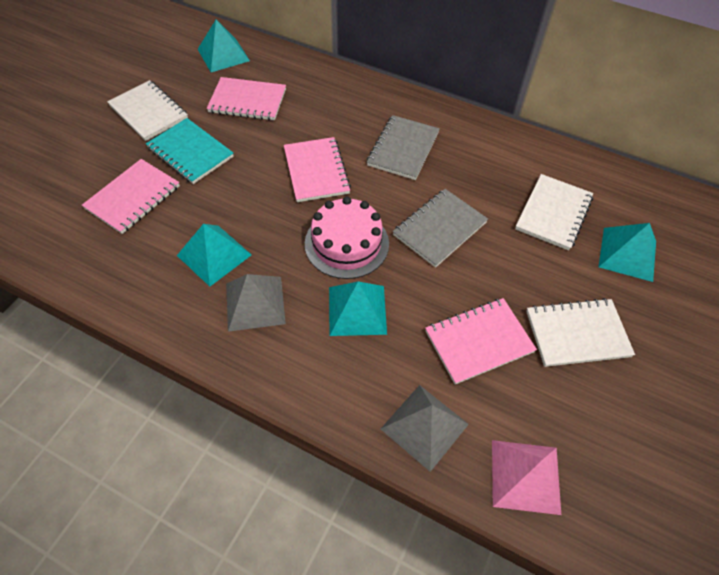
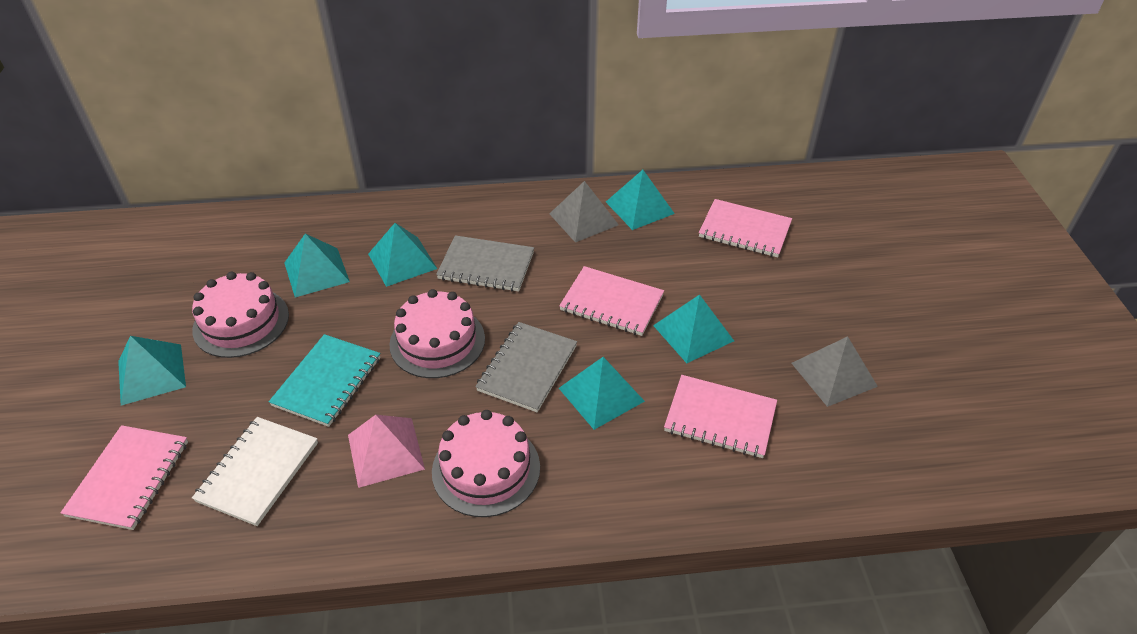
pink cake: [305,196,389,279] = 1 -> [192,272,289,358] [389,289,485,378] [432,410,540,517] = 3
turquoise pyramid: [177,224,252,287] [198,20,250,72] [329,282,387,336] [599,223,656,282] = 4 -> [118,336,186,405] [284,234,350,297] [368,223,437,287] [559,357,645,430] [606,170,675,230] [653,295,734,363] = 6
white notebook: [107,80,188,141] [515,174,593,251] [526,298,635,367] = 3 -> [192,417,318,526] = 1

